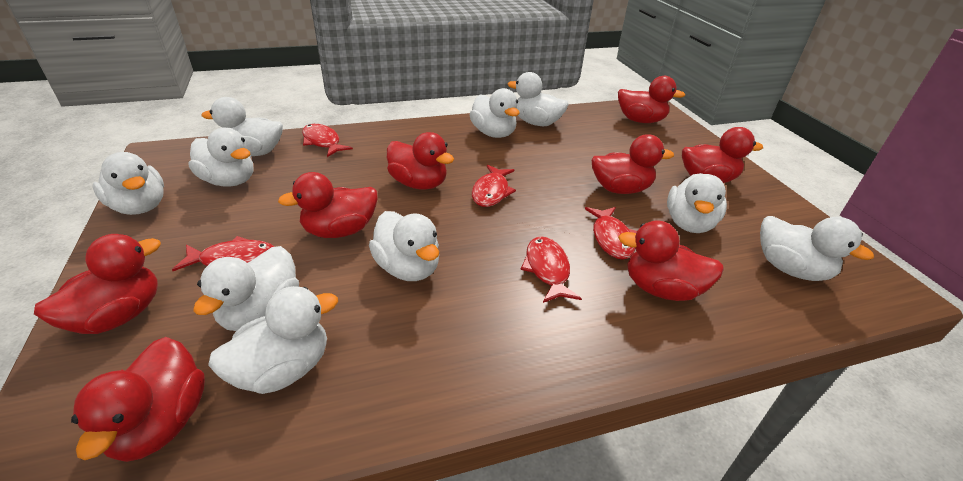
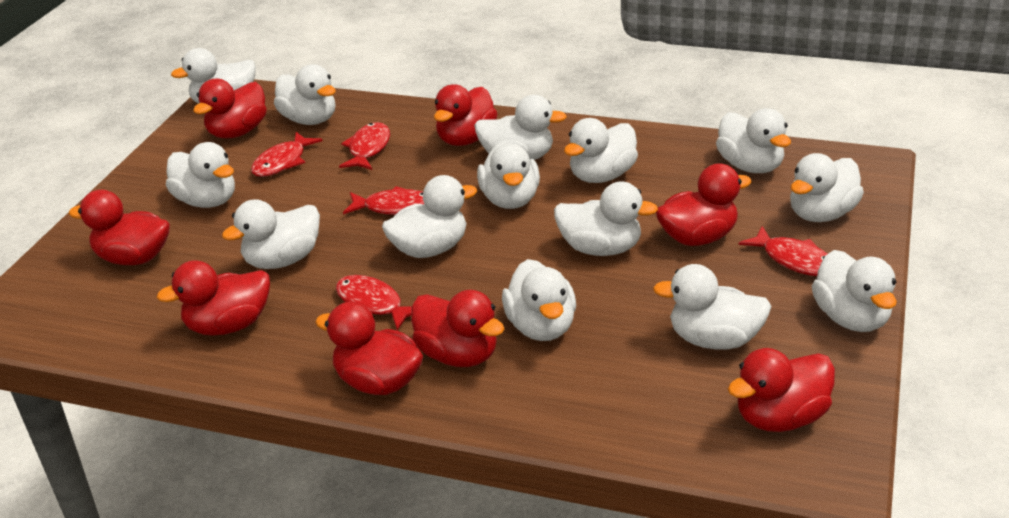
white duck: [93,152,164,215] [189,127,253,187] [193,246,299,331] [201,97,283,156] [208,286,338,394] [369,211,439,281] [470,88,520,138] [507,72,568,126] [667,173,727,233] [760,216,874,281] = 10 -> [166,142,235,208] [171,48,256,104] [222,199,320,269] [274,64,336,125] [382,175,477,258] [474,95,567,160] [477,141,540,209] [502,259,576,341] [554,182,658,256] [564,118,638,183] [653,264,772,350] [716,108,791,173] [790,153,864,222] [812,250,897,332] = 14

